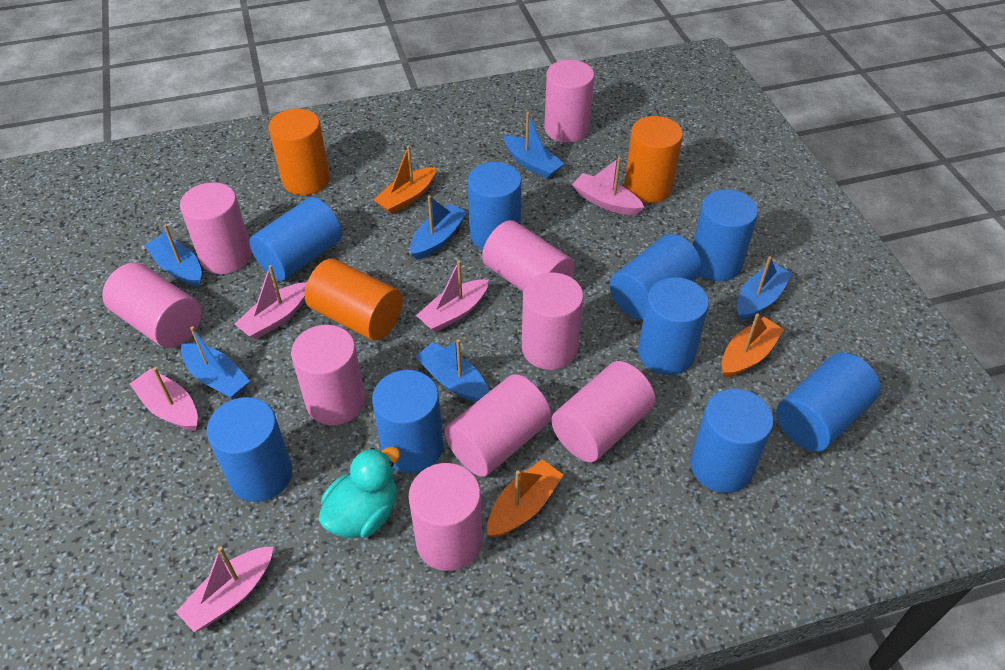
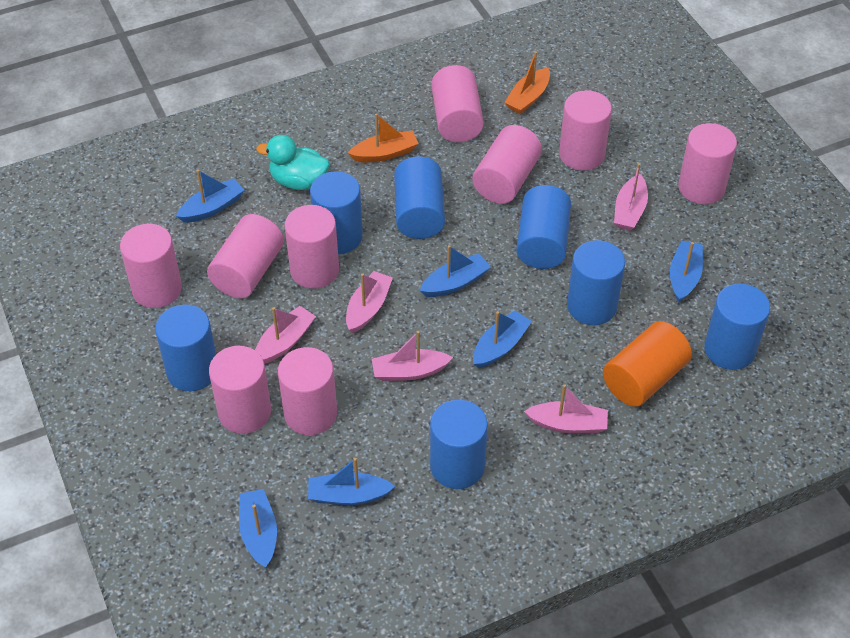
blue cylinder: [207,397,292,502] [249,197,342,281] [372,370,443,473] [468,162,522,250] [610,234,702,320] [638,277,709,375] [690,389,774,493] [693,189,758,281] [776,353,881,451] = 9 -> [155,305,216,391] [310,171,363,254] [394,156,445,239] [430,400,488,489] [516,185,571,269] [567,240,625,325] [704,284,770,370] = 7
orange boat: [374,145,436,214] [487,459,563,537] [722,313,785,378] = 3 -> [348,113,419,162] [504,51,550,114] = 2
orange cylinder: [269,109,330,195] [305,259,403,341] [624,116,683,203] = 3 -> [603,321,692,407] = 1

